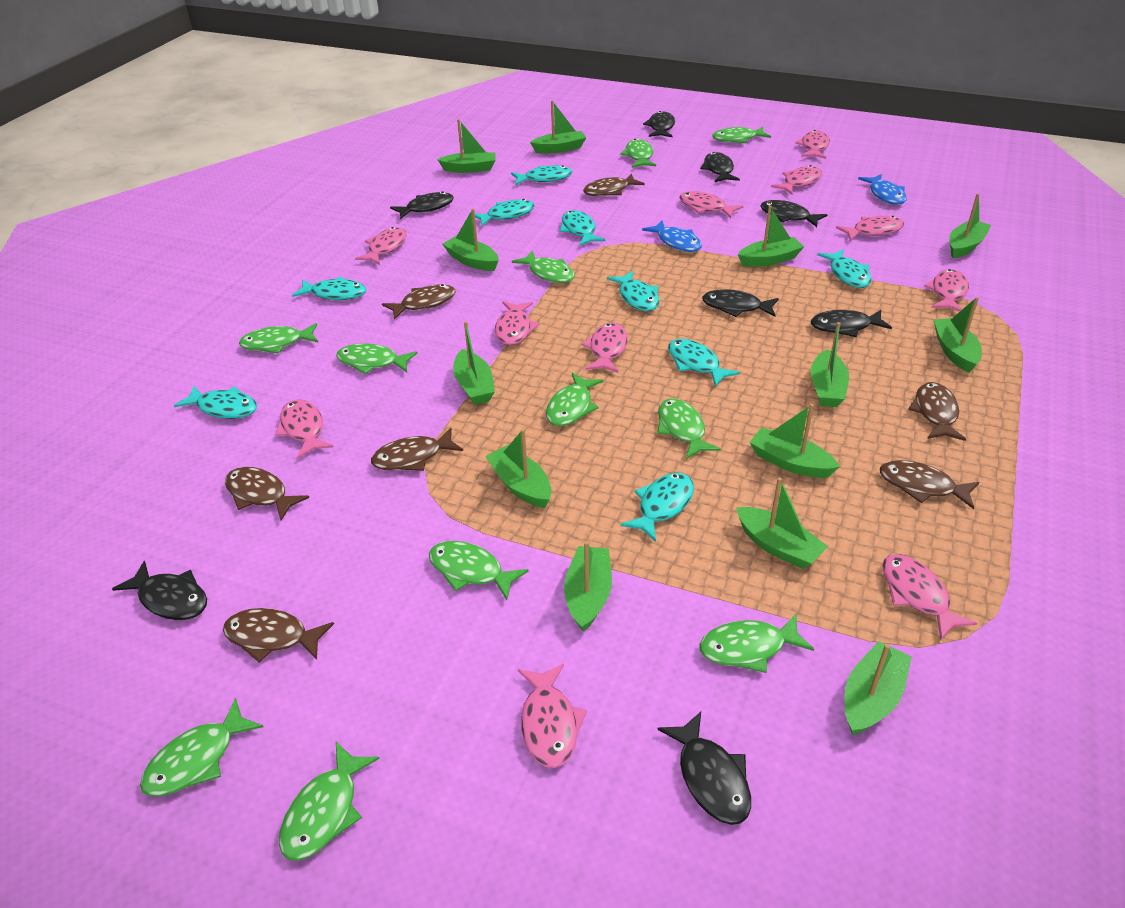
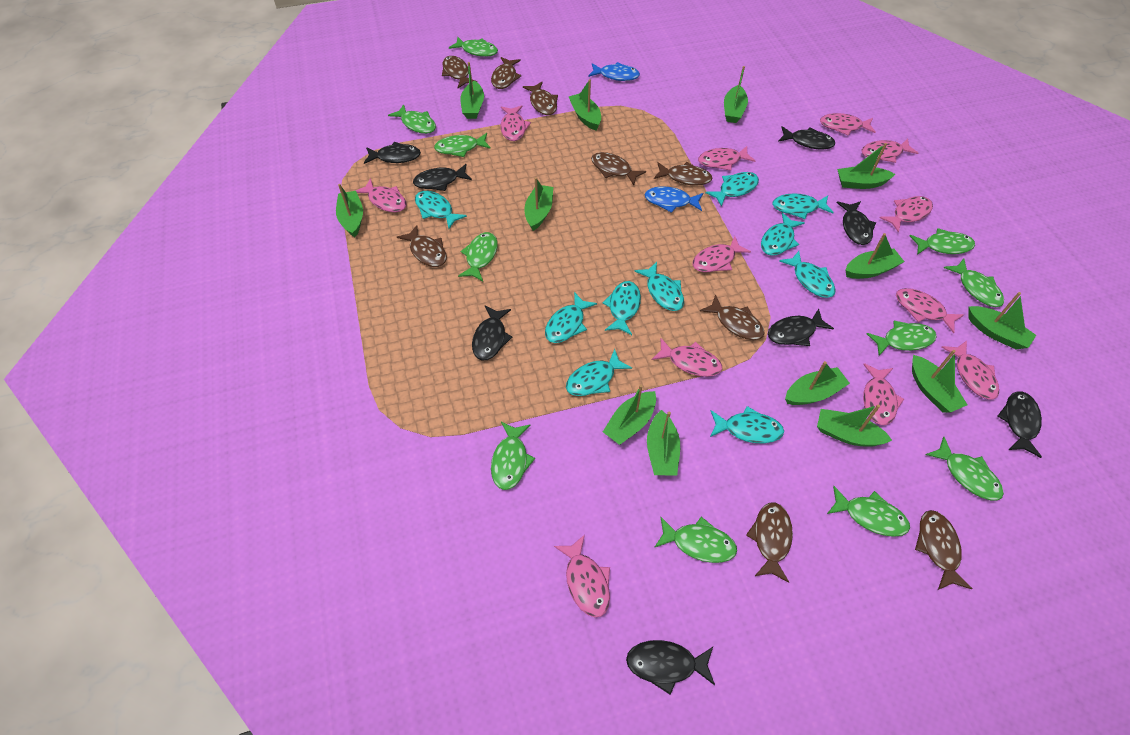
brown fish: [223,608,334,662] [225,467,309,520] [371,428,463,471] [382,284,456,320] [583,173,645,196] [880,460,980,509] [908,382,966,441] = 7 -> [397,225,447,267] [442,56,477,88] [491,57,522,89] [523,82,558,115] [591,152,646,185] [654,162,712,186] [700,294,765,340] [746,502,793,583] [915,510,973,590] = 9
pink fish: [275,400,333,458] [355,227,407,265] [495,301,539,345] [518,664,587,768] [582,323,628,373] [679,191,743,218] [771,165,822,195] [795,130,830,159] [836,216,904,241] [882,554,977,640] [924,269,969,312] = 11 -> [355,178,407,212] [500,105,531,141] [554,534,610,617] [652,338,722,377] [693,236,751,272] [698,146,755,171] [820,113,876,136] [861,138,918,163] [863,364,904,425] [879,196,933,233] [896,288,964,333] [941,341,999,399] = 12
turquoise fish: [174,386,257,419] [292,277,366,300] [475,199,535,227] [511,165,572,185] [560,210,605,246] [607,271,660,311] [620,472,694,542] [668,339,740,387] [817,249,871,288] = 9 -> [415,191,467,229] [545,292,597,343] [566,349,632,396] [602,281,641,335] [634,262,684,311] [705,172,759,207] [710,406,784,443] [761,213,805,256] [772,193,834,219] [779,251,836,298] = 10

